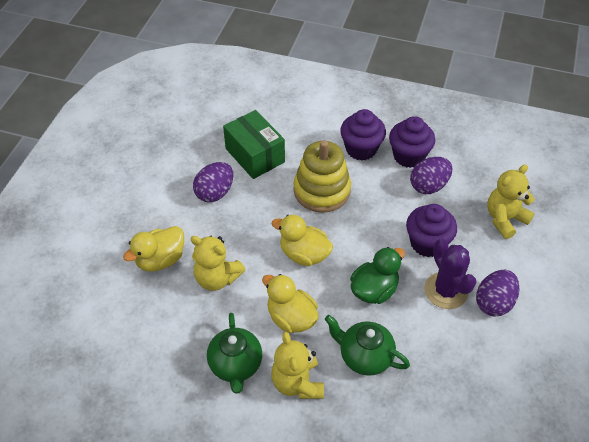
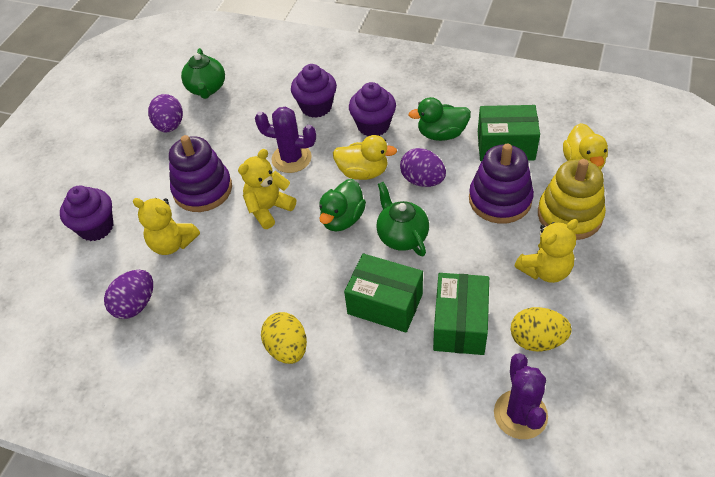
green box: [223,110,285,179] = 1 -> [344,254,423,333] [433,273,489,355] [478,105,540,161] = 3
green duck: [350,247,405,304] = 1 -> [319,179,366,232] [409,97,471,141] = 2
purple cactus: [424,239,476,309] = 1 -> [255,107,316,173] [494,353,548,439] = 2
purple stacking toy: none = 0 -> [169,135,232,212] [469,144,534,224] = 2
yellow duck: [123,226,184,272] [262,274,319,333] [272,215,333,266] = 3 -> [333,135,397,180] [563,123,608,170] = 2
yellow egg: none = 0 -> [261,312,307,364] [511,307,572,351] = 2

